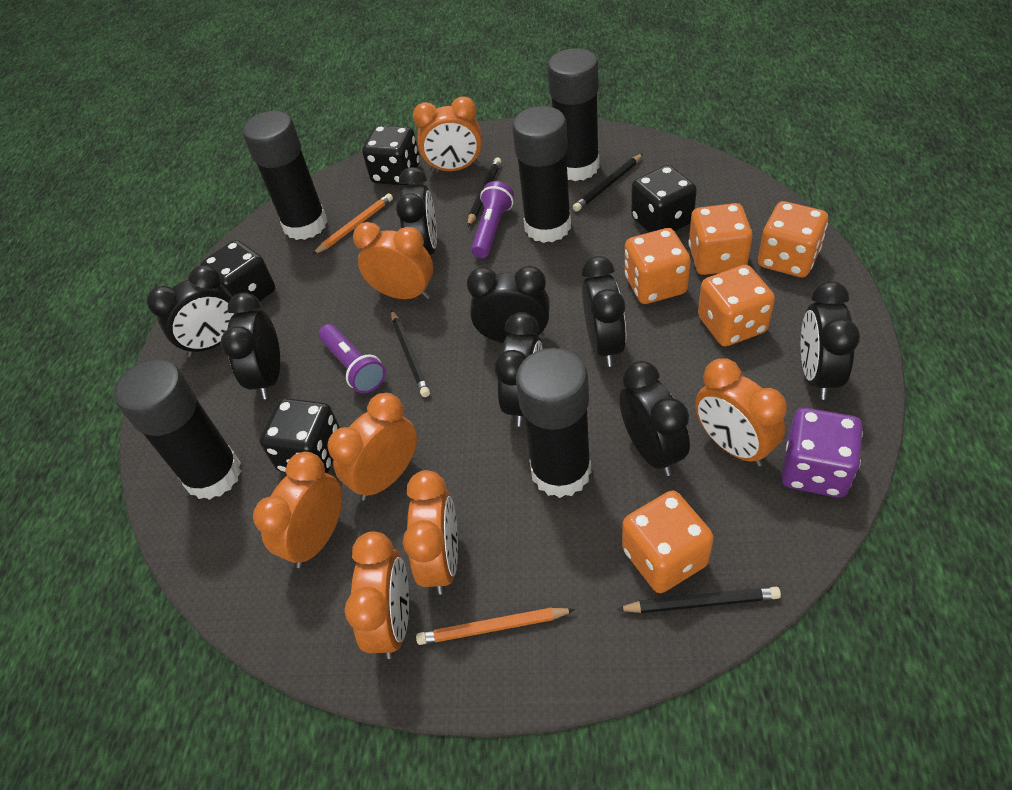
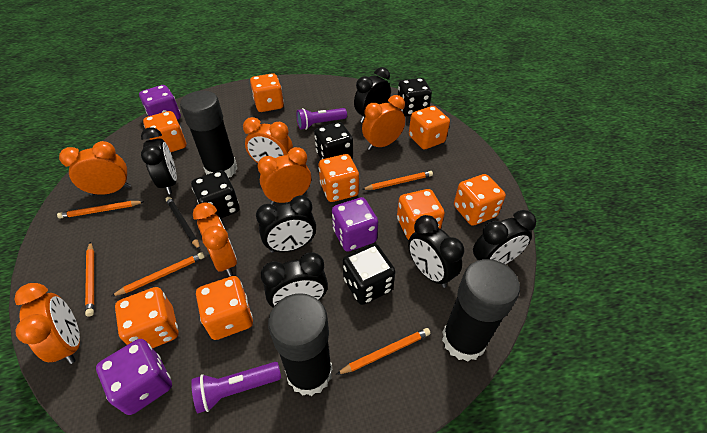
black clock: [147,265,236,357] [220,292,280,399] [396,167,437,255] [467,266,550,343] [495,312,543,427] [582,256,626,367] [619,361,690,476] [801,281,860,400] = 8 -> [141,127,177,194] [256,195,316,253] [261,252,328,308] [354,67,391,123] [408,215,464,288] [473,210,536,264] = 6
black glue stick: [114,359,242,500] [242,111,328,240] [512,106,571,243] [516,348,591,498] [548,48,600,181] = 5 -> [180,91,237,177] [268,293,332,396] [442,259,520,362] = 3
black pencil: [391,310,430,397] [467,157,501,227] [573,153,643,212] [617,587,781,613] = 4 -> [166,197,200,250] = 1
orange clock: [253,452,342,568] [328,393,417,501] [344,531,409,659] [353,222,433,299] [403,470,458,595] [413,96,482,173] [695,359,787,466] = 7 -> [14,283,80,364] [59,141,131,196] [193,202,237,276] [243,117,293,164] [257,147,311,205] [362,95,405,150] = 6
orange dice: [622,491,714,593] [625,228,691,304] [688,203,752,275] [698,265,775,346] [758,201,828,277] = 5 -> [115,287,179,348] [143,111,186,152] [196,276,253,340] [250,73,284,112] [319,154,359,202] [397,189,445,240] [409,106,450,149] [454,174,506,226] = 8
orange pencil: [312,193,393,255] [416,608,575,645] = 2 -> [57,201,144,219] [85,242,94,317] [111,252,205,297] [336,328,431,375] [361,171,433,190] = 5
purple dice: [781,408,863,498] = 1 -> [96,339,172,415] [139,85,181,120] [332,197,378,252] = 3

